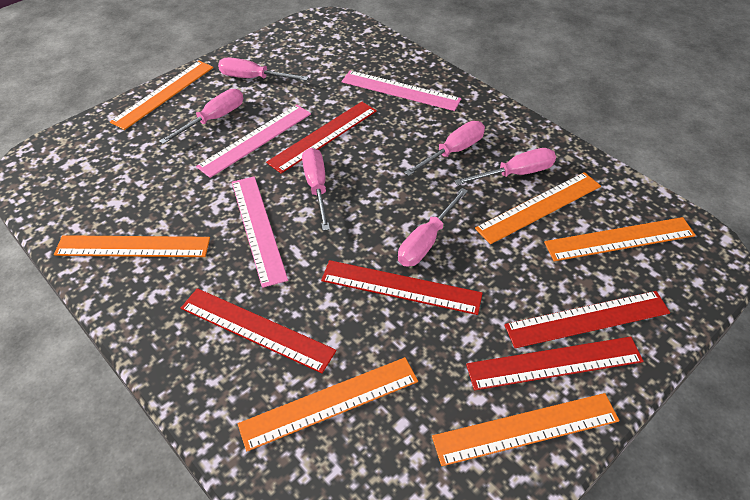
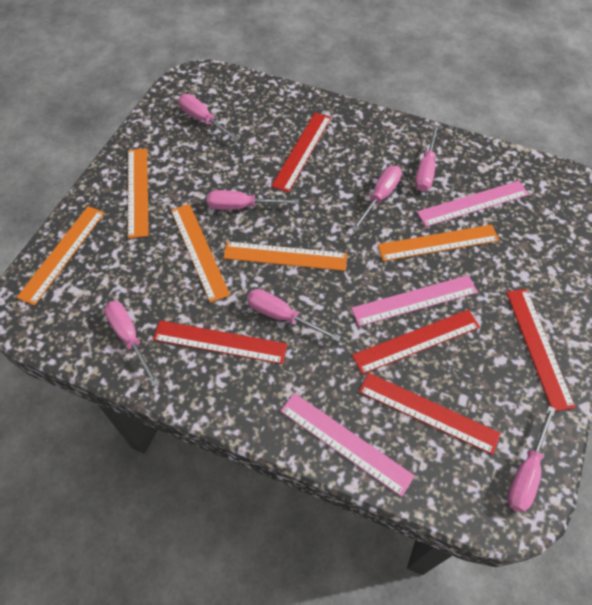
orange ruler: [54,235,210,257] [110,61,213,130] [238,357,418,452] [432,393,620,466] [475,172,601,244] [544,217,696,261] = 6 -> [16,206,105,306] [128,148,149,238] [171,204,230,303] [223,241,347,271] [377,225,499,261] = 5
pink screwdriver: [159,89,243,144] [218,57,309,81] [302,148,330,231] [398,188,468,267] [404,121,485,176] [454,148,556,185] = 6 -> [104,301,159,386] [178,94,240,141] [207,190,299,210] [247,289,341,342] [351,166,402,231] [415,125,439,192] [507,406,555,513] = 7

